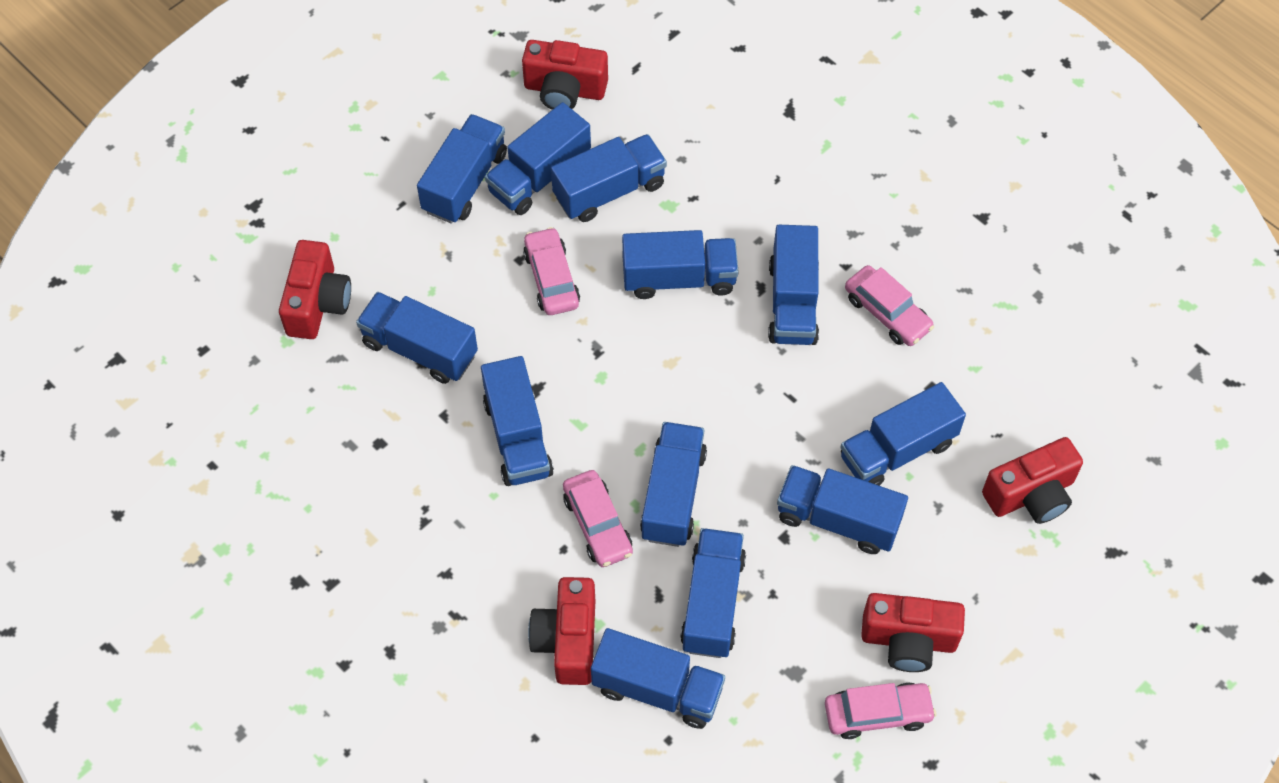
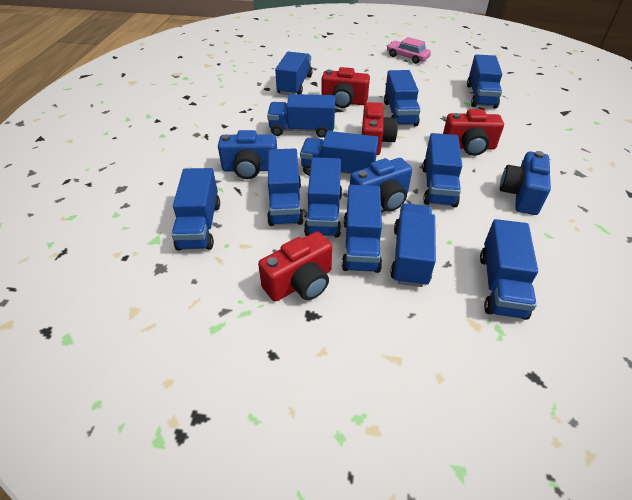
blue camera: none = 0 -> [218,130,277,179] [350,158,412,211] [500,151,551,215] = 3
pink car: [523,227,580,315] [563,470,633,567] [825,683,936,739] [845,265,934,346] = 4 -> [387,37,431,64] = 1
red camera: [279,240,351,339] [522,40,608,110] [528,577,595,685] [861,593,965,672] [982,437,1083,524] = 5 -> [258,231,332,302] [321,67,370,108] [362,102,398,155] [443,109,504,156] = 4

